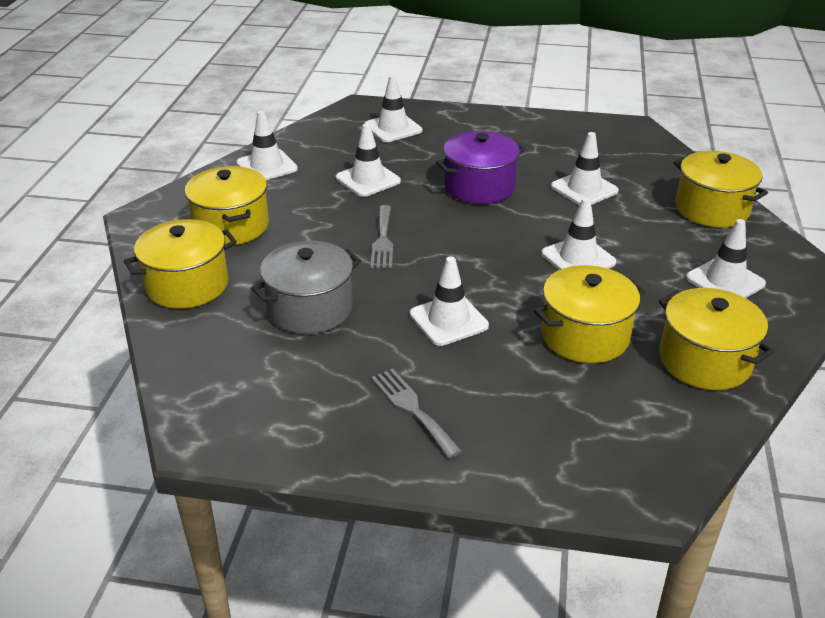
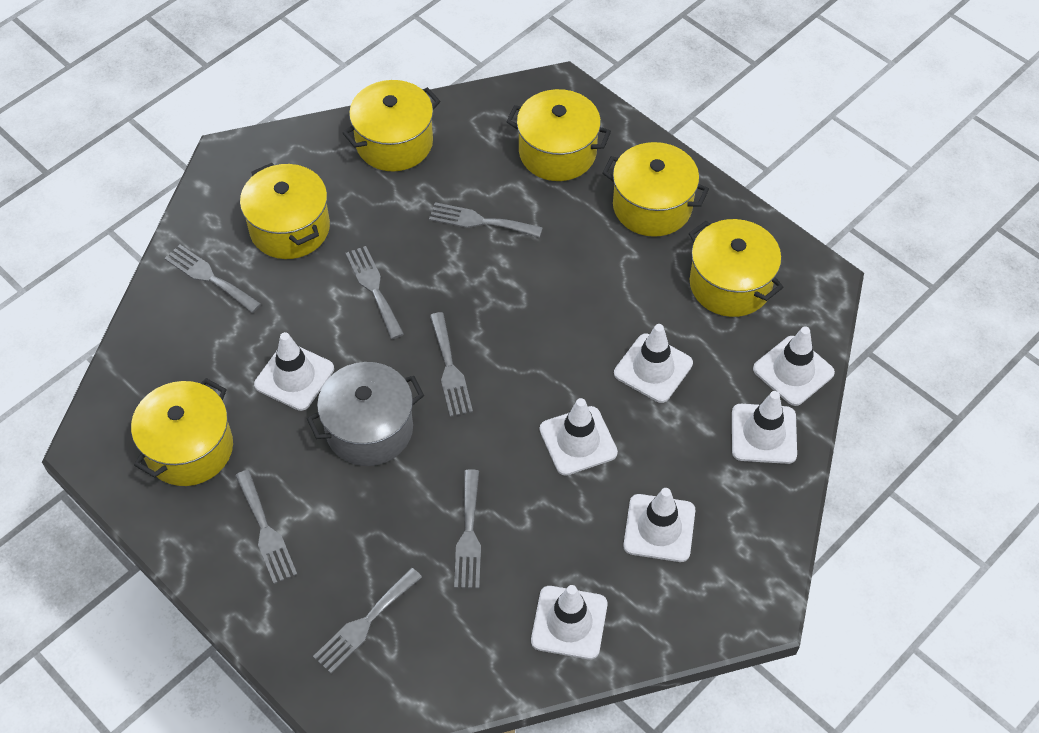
grey fork: [370,205,393,268] [371,369,462,458] = 2 -> [164,244,261,313] [235,470,297,584] [313,568,422,673] [346,246,404,339] [429,202,543,238] [430,312,473,417] [454,469,481,588] = 7
purple pot: [436,131,525,204] = 1 -> none = 0
yellow pot: [124,219,237,309] [184,166,269,245] [534,265,645,363] [659,288,774,390] [674,151,768,228] = 5 -> [131,378,233,486] [240,163,330,259] [342,80,440,171] [506,89,611,181] [602,142,709,237] [689,219,783,317] = 6

